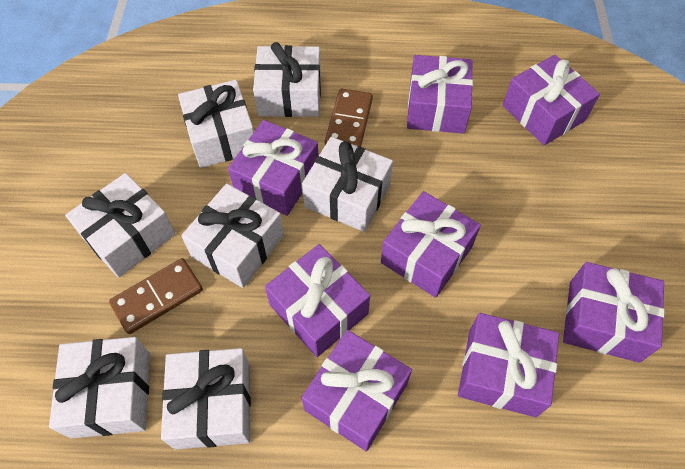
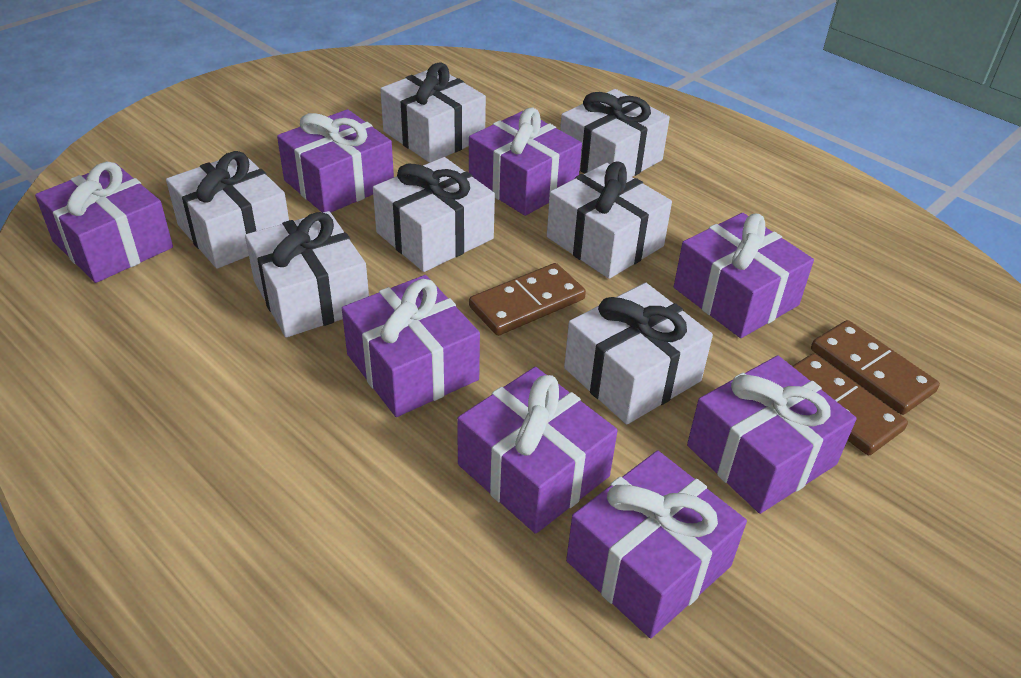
brown domino: [109,258,203,334] [325,88,373,147] = 2 -> [469,263,586,336] [792,354,908,455] [811,320,940,415] = 3

